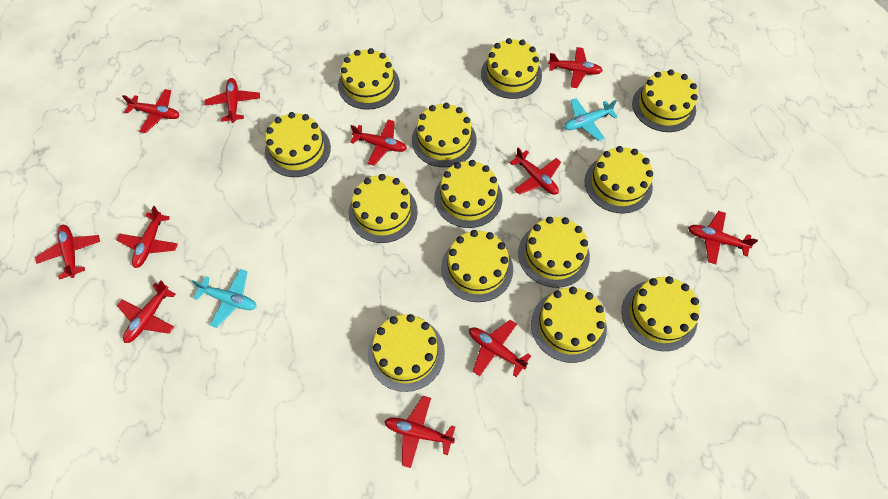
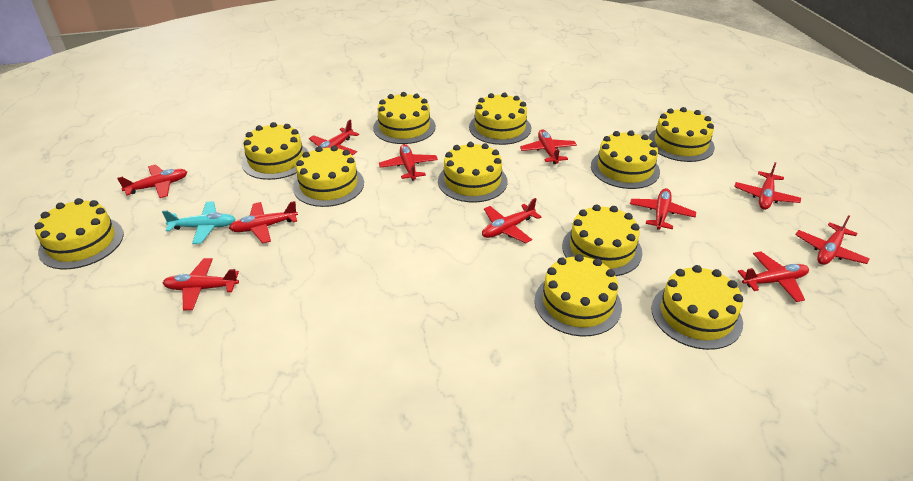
turquoise plane: [192,269,257,328] [564,98,618,141] = 2 -> [162,201,236,244] = 1
yellow cake: [265,112,331,177] [338,48,400,110] [349,174,418,243] [368,314,445,392] [412,103,476,167] [434,160,503,228] [441,230,513,302] [481,38,542,99] [518,217,590,288] [531,287,607,363] [584,146,653,213] [622,276,700,351] [632,70,698,132] = 13 -> [34,198,124,269] [242,122,309,180] [293,146,364,207] [373,92,436,144] [438,142,507,203] [469,92,531,145] [535,254,622,337] [562,204,642,276] [591,130,660,189] [648,107,715,162] [651,265,743,350] = 11

